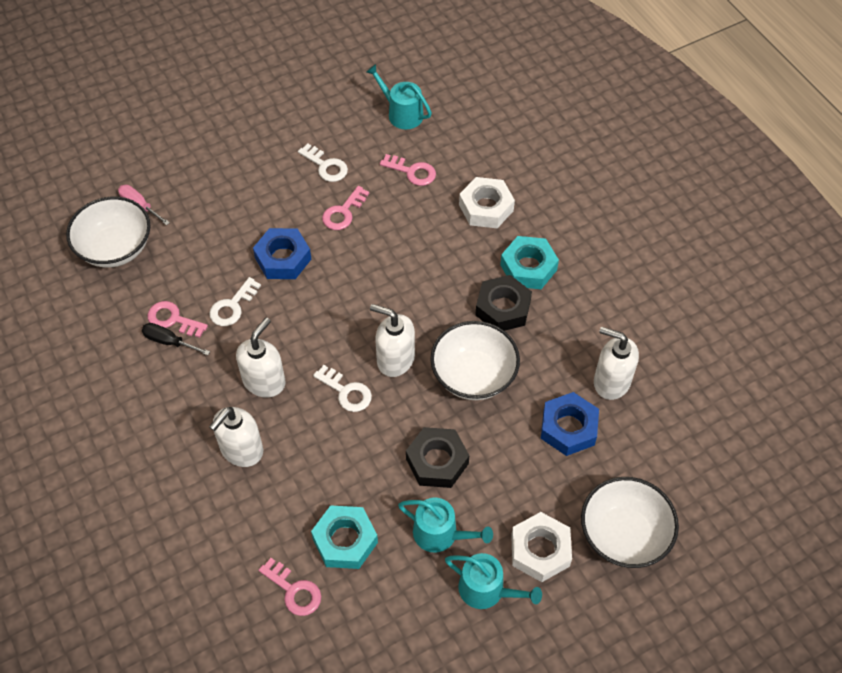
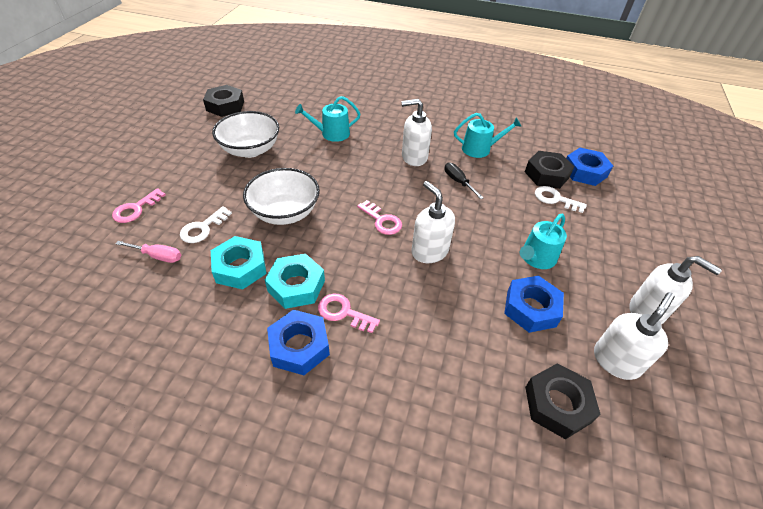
black nut: [406,427,469,488] [475,275,532,331] = 2 -> [203,85,244,117] [525,151,574,189] [525,363,601,440] = 3
blue nut: [253,228,311,279] [541,392,599,456] = 2 -> [267,310,330,375] [504,276,564,333] [566,148,613,186] = 3
pink key: [147,301,208,338] [259,558,321,616] [322,186,369,230] [380,154,436,186] = 4 -> [112,188,166,223] [318,294,380,333] [357,200,402,235] = 3
white bowl: [66,197,151,268] [430,321,520,400] [581,477,679,568] = 3 -> [212,111,279,158] [243,168,320,225] = 2
white key: [209,277,261,326] [298,143,348,182] [313,365,372,412] = 3 -> [180,206,232,243] [535,186,587,213] = 2
white nut: [459,177,515,228] [511,512,572,582] = 2 -> none = 0

